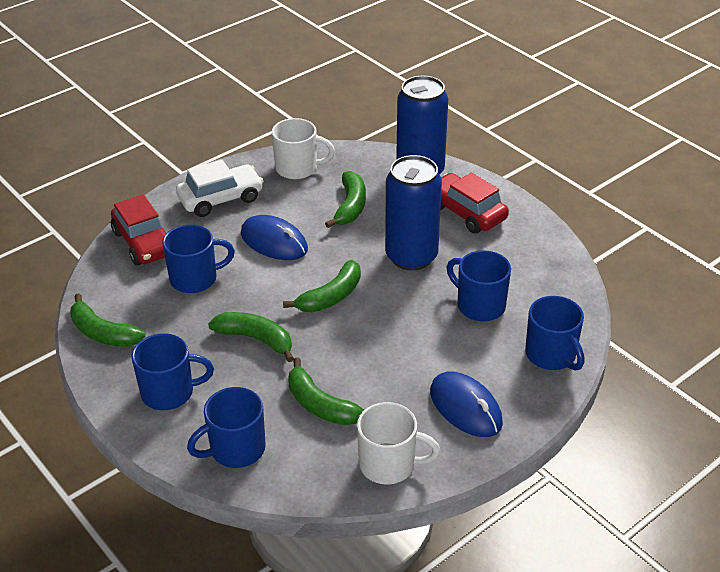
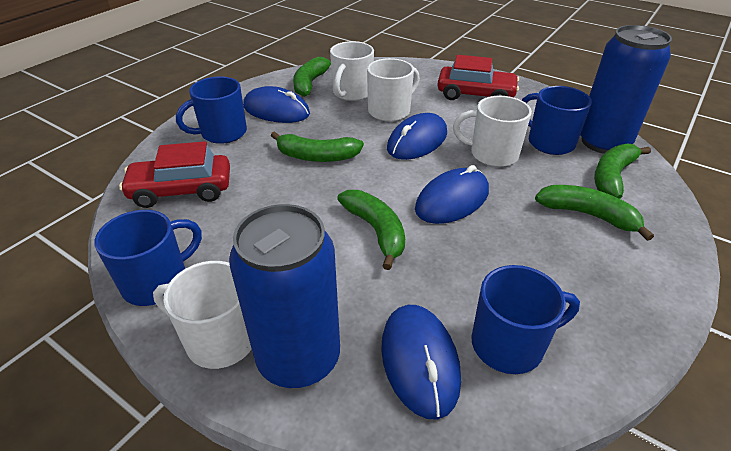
blue mouse: [241,215,308,260] [430,371,503,437] = 2 -> [243,86,310,123] [381,305,461,420] [387,113,447,160] [415,165,489,224] = 4
blue mug: [132,334,214,410] [162,224,235,293] [187,387,266,468] [447,250,511,321] [525,296,585,371] = 5 -> [94,210,202,306] [176,77,247,144] [471,265,580,374] [522,86,592,155] = 4
white car: [176,160,264,217] = 1 -> none = 0
white mug: [272,118,335,179] [357,402,440,485] = 2 -> [153,261,252,369] [330,41,374,101] [367,58,420,122] [453,96,532,167] = 4

